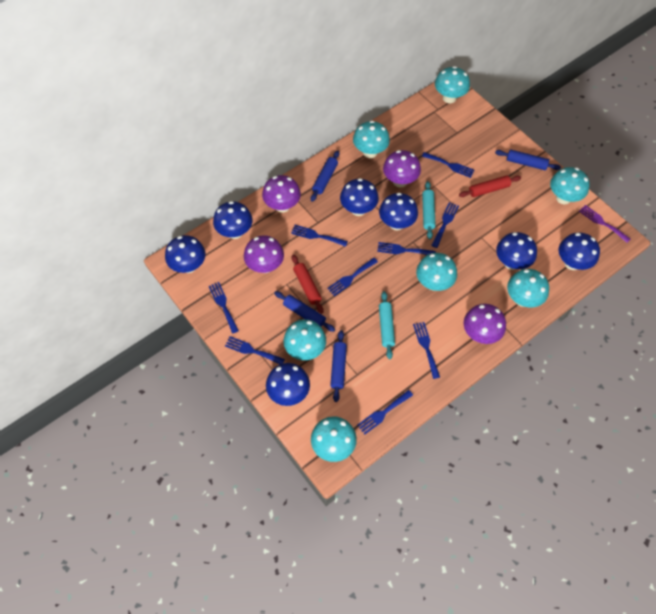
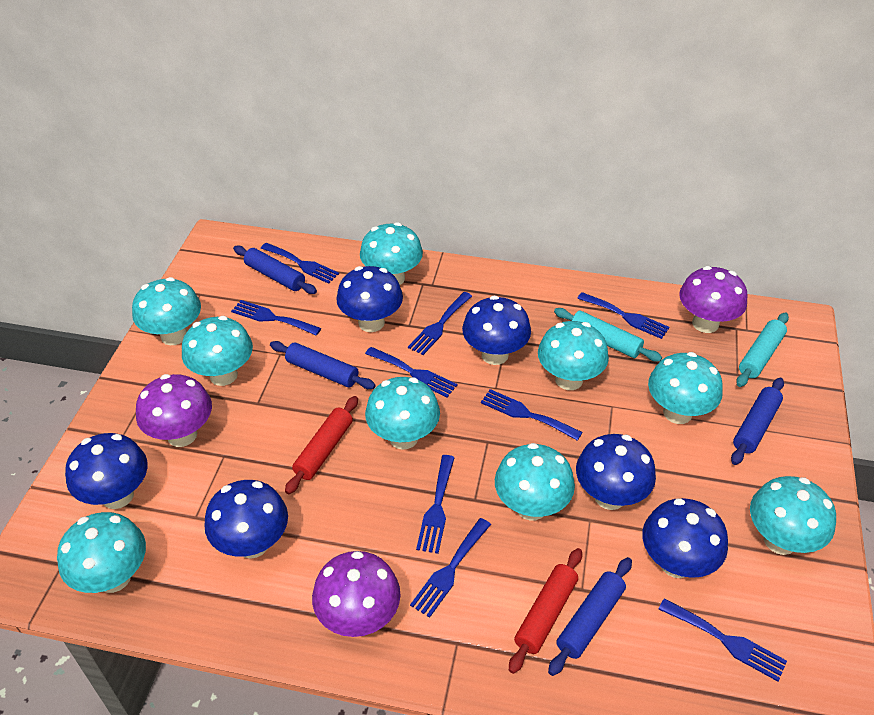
blue mushroom: [165,235,205,273] [213,201,252,239] [266,363,310,406] [340,178,379,216] [379,193,418,231] [496,232,537,270] [559,232,600,270] = 7 -> [65,433,148,509] [204,480,288,559] [336,266,403,332] [462,296,531,365] [576,434,656,510] [642,498,728,578] = 6
purple fork: [579,205,631,243] = 1 -> none = 0
purple mushroom: [244,235,284,273] [262,175,301,213] [383,150,421,187] [464,304,506,344] = 4 -> [136,374,212,447] [312,551,401,637] [679,266,748,333] = 3
turquoise mushroom: [283,319,326,360] [311,416,357,462] [353,121,390,158] [416,253,457,291] [435,66,470,103] [507,269,549,307] [550,167,590,204] = 7 -> [57,512,146,593] [132,277,201,345] [182,316,253,386] [360,222,423,285] [365,377,440,450] [495,443,575,521] [538,321,609,390] [648,352,723,424] [750,476,836,555] = 9

